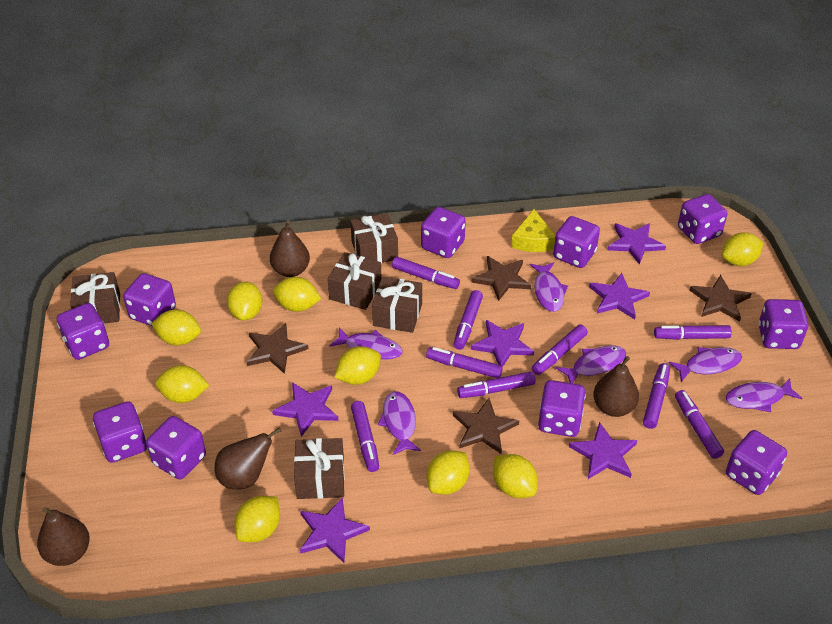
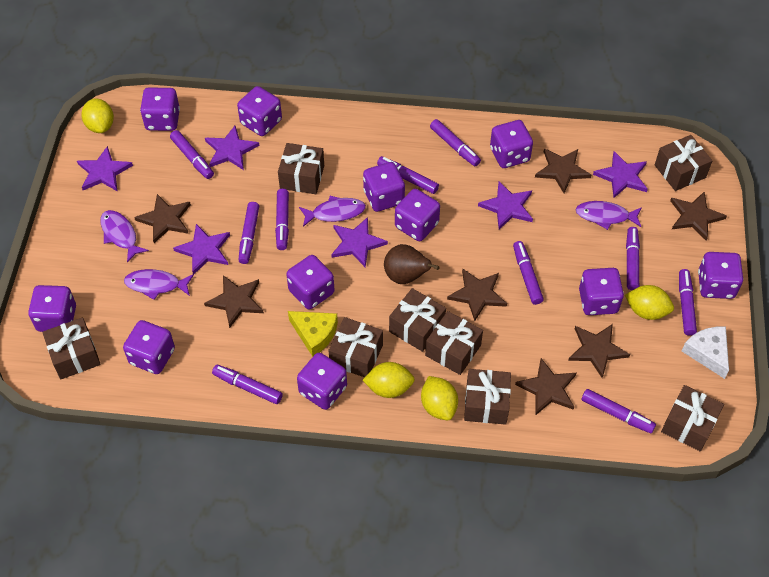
brown gift: [70,272,120,323] [294,438,345,499] [328,252,382,310] [350,213,398,263] [372,276,422,333] = 5 -> [42,317,101,379] [278,143,324,194] [328,317,383,377] [389,288,446,352] [425,311,483,375] [464,369,511,425] [655,135,712,191] [661,385,724,451] = 8
brown pear: [37,507,90,566] [215,427,282,490] [270,220,310,277] [593,356,639,417] = 4 -> [384,244,440,284] = 1
brown star: [247,323,309,374] [453,398,519,454] [471,256,531,301] [689,275,752,322] = 4 -> [134,194,191,243] [204,275,264,328] [447,269,507,321] [515,358,576,416] [535,149,591,193] [568,324,630,378] [670,191,727,241] = 7
purple dice: [57,303,109,360] [93,401,147,463] [123,273,176,326] [146,416,206,479] [421,207,466,258] [538,380,586,437] [553,216,600,268] [678,194,727,244] [726,430,787,495] [758,299,808,349] = 10 -> [28,285,76,332] [123,320,175,374] [140,88,180,131] [237,86,282,136] [286,255,334,310] [297,353,347,410] [363,162,405,212] [395,189,440,241] [490,120,533,168] [579,268,624,315] [698,252,743,299] = 11
purple fish: [329,328,403,360] [378,391,421,455] [530,262,568,312] [556,345,626,384] [669,347,742,382] [725,378,802,412] = 6 -> [100,210,149,263] [124,269,194,300] [299,196,366,227] [575,201,642,230] = 4
purple marker: [351,401,379,472] [392,257,460,289] [426,347,503,378] [454,290,483,350] [457,371,536,398] [532,324,588,375] [643,363,670,429] [654,325,732,340] [675,390,724,459] = 9 -> [170,130,214,179] [212,365,283,404] [238,202,259,264] [275,189,289,250] [377,156,439,194] [430,119,481,166] [513,241,544,305] [581,389,656,433] [626,227,640,290] [679,269,697,336] = 10
white cheese: none = 0 -> [682,327,729,379] = 1
yellow lemon: [151,309,201,346] [155,365,209,403] [227,282,262,321] [234,496,280,542] [273,277,321,312] [334,346,381,385] [427,450,470,494] [493,454,537,498] [722,232,763,266] = 9 -> [81,99,114,133] [362,362,415,398] [421,376,458,420] [625,285,674,320] = 4

